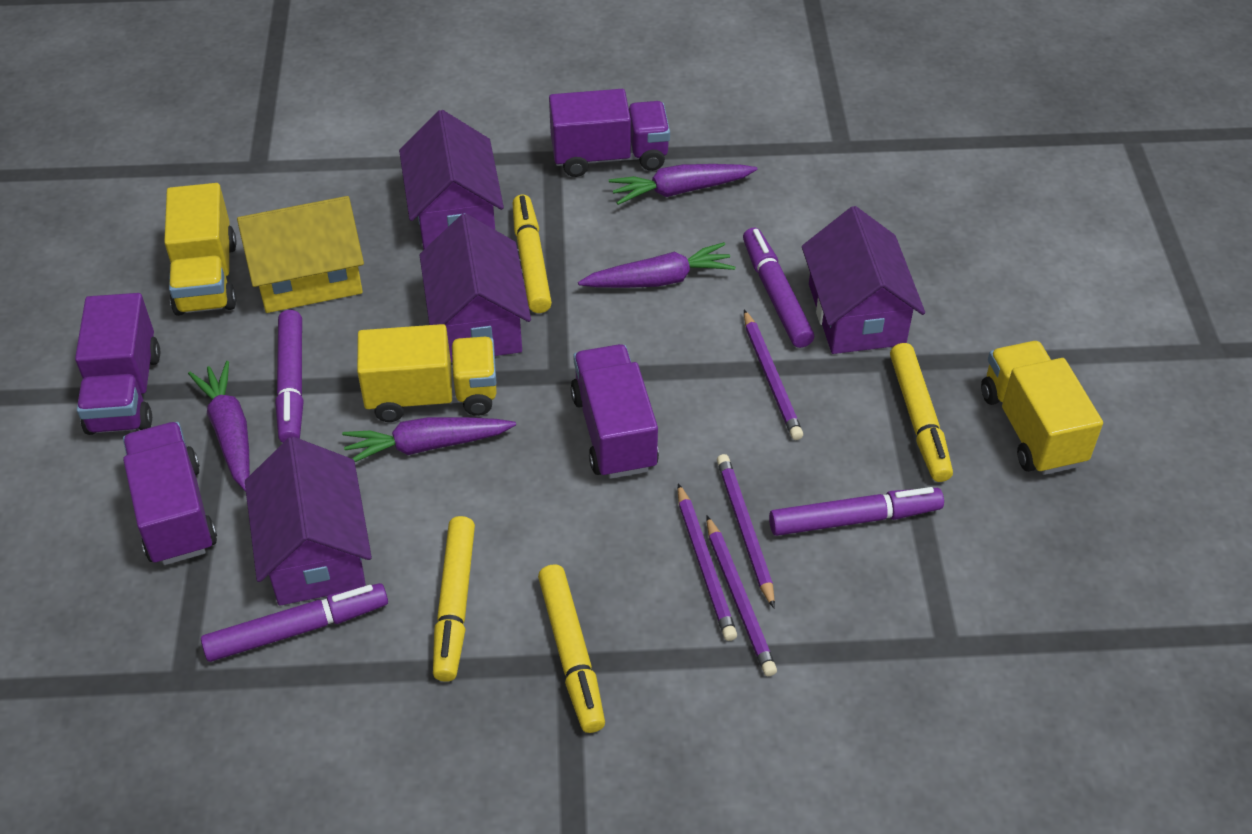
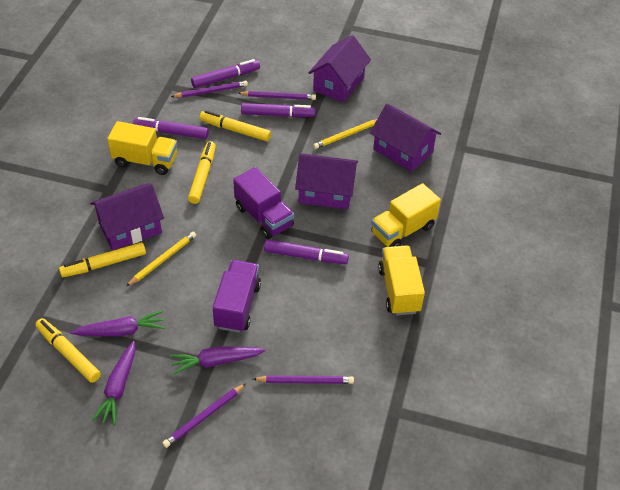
purple carrot: [188,361,250,491] [342,417,516,462] [578,242,736,288] [609,164,757,205] = 4 -> [70,310,165,337] [91,341,136,425] [170,347,266,375] = 3
purple truck: [75,293,160,435] [123,422,217,565] [549,89,670,177] [571,344,659,479] = 4 -> [213,260,261,333] [233,167,294,239] = 2
yellow house: [237,196,364,313] = 1 -> none = 0
yellow pencil: none = 0 -> [127,232,196,286] [313,119,377,149] = 2

